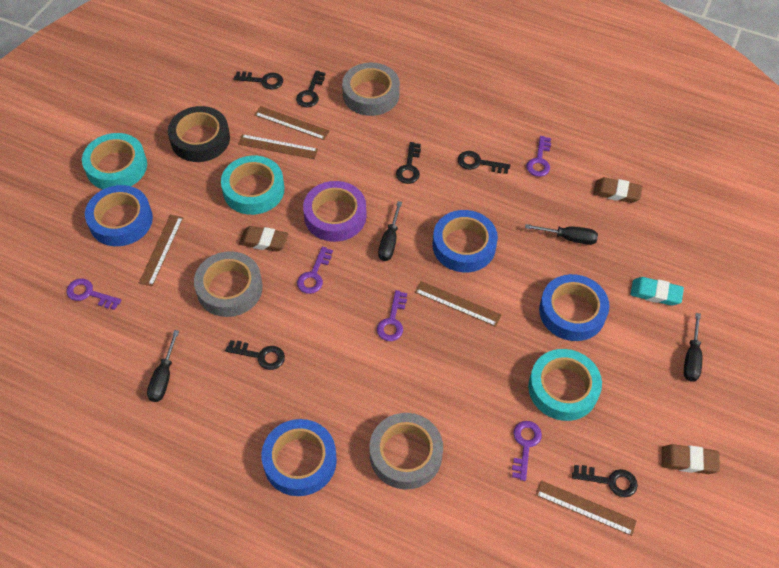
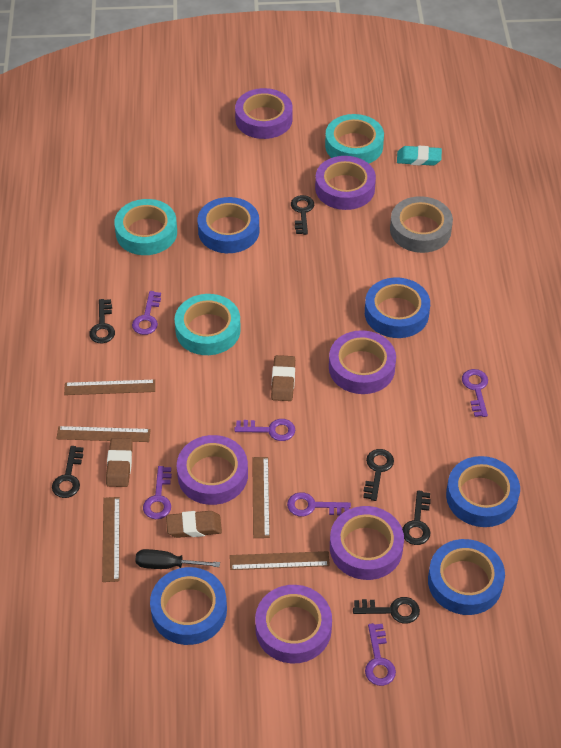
black screwdriver: [147,330,179,402] [378,201,402,261] [525,224,598,245] [684,313,702,382] = 4 -> [135,549,220,569] = 1
black tape: [168,106,230,162] = 1 -> none = 0
blue tape: [85,185,153,246] [261,419,337,496] [433,210,498,272] [539,274,610,341] = 4 -> [150,567,227,645] [198,197,259,253] [365,277,430,338] [428,539,505,615] [446,456,520,527] = 5
grey tape: [194,251,263,317] [342,63,400,116] [369,413,443,489] = 3 -> [390,196,453,253] = 1
purple key: [66,279,122,310] [297,246,333,294] [377,290,407,341] [512,421,542,481] [526,136,551,177] = 5 -> [132,291,161,335] [143,466,172,519] [234,419,295,441] [287,492,351,517] [365,623,396,686] [462,369,488,417] = 6
purple tape: [303,181,367,242] = 1 -> [177,435,248,505] [235,88,293,139] [255,585,332,664] [315,156,376,210] [329,330,396,394] [330,506,404,580] = 6

